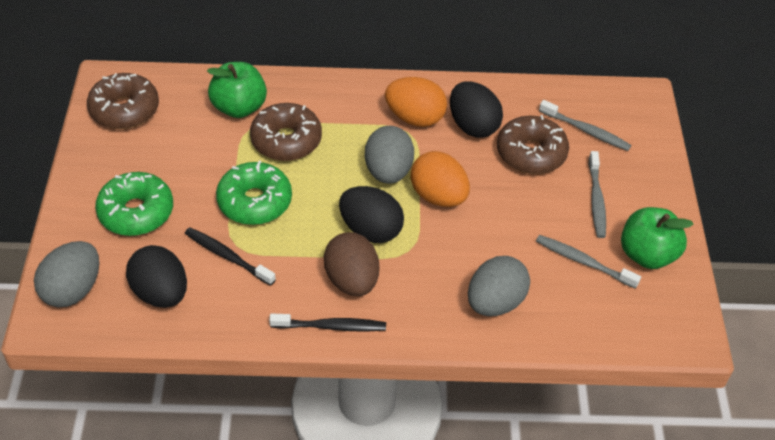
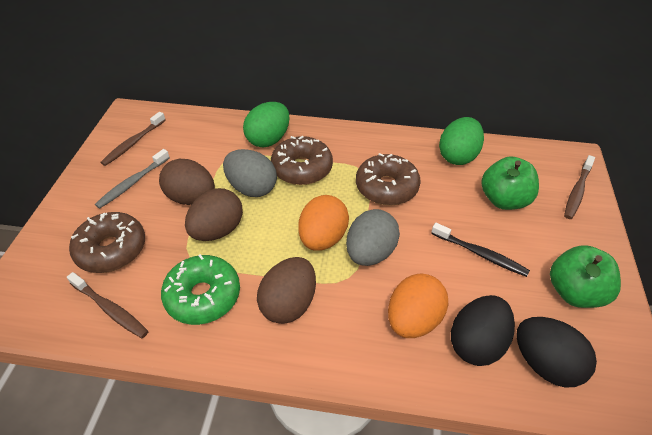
black egg: [126,245,187,308] [339,186,404,243] [450,81,503,138] = 3 -> [451,295,515,366] [516,317,597,388] = 2
black toothbrush: [185,227,276,286] [269,314,386,332] = 2 -> [431,223,530,277] = 1
brown egg: [324,232,379,296] = 1 -> [159,159,215,205] [185,188,243,241] [257,257,316,324] = 3
brown toothbrush: none = 0 -> [67,272,149,338] [100,112,166,166] [564,155,595,219] = 3
green donut: [95,172,173,236] [216,161,292,225] = 2 -> [161,254,240,325] = 1
green egg: none = 0 -> [243,102,290,148] [439,117,484,165] = 2
grey egg: [34,241,99,307] [365,126,414,184] [468,256,530,316] = 3 -> [223,149,277,197] [346,209,400,266] = 2
grey toothbrush: [536,235,641,289] [539,100,631,151] [589,151,606,238] = 3 -> [95,149,170,209] = 1

